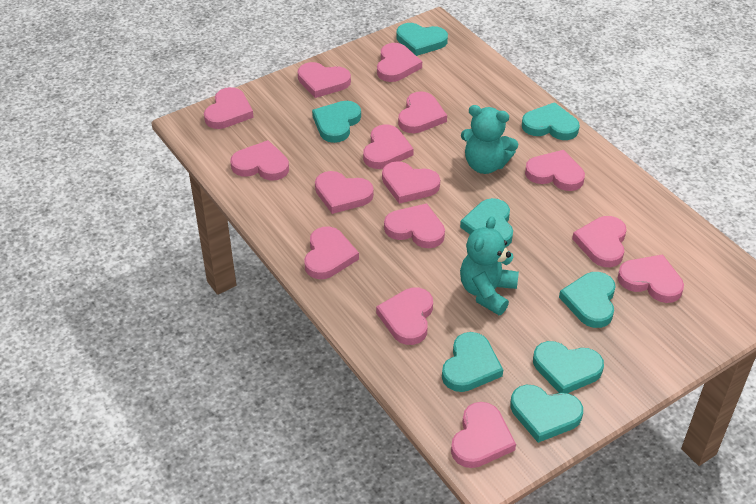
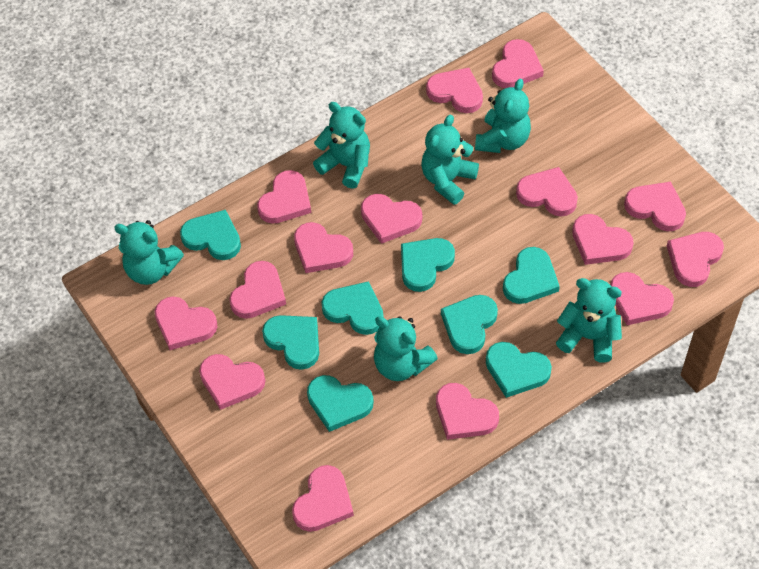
turquoise teddy bear: [460,216,519,315] [461,105,518,174] = 2 -> [114,220,184,285] [313,102,370,189] [374,316,438,381] [421,114,479,205] [475,79,531,153] [556,278,622,363] = 6

